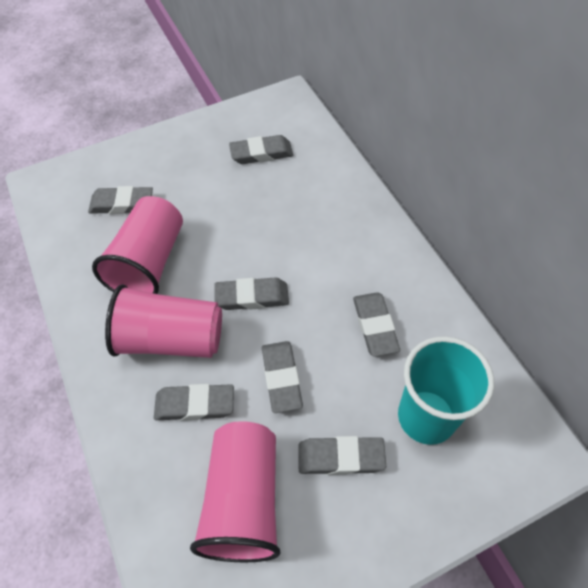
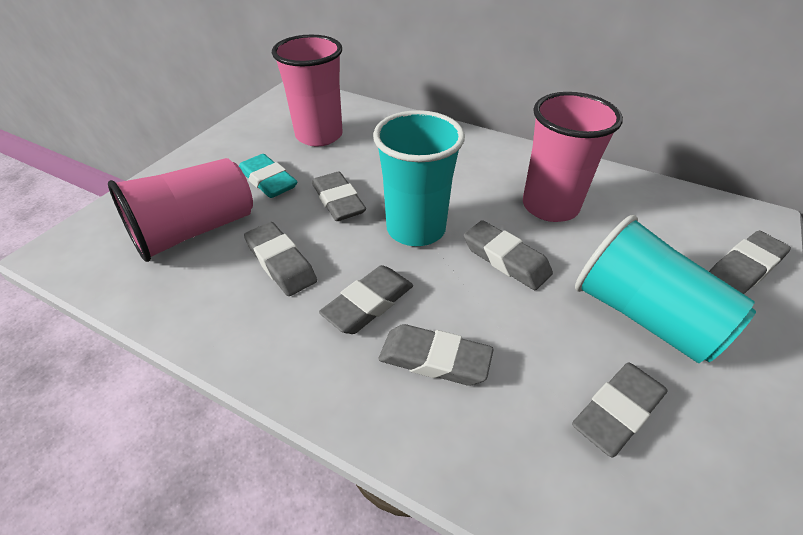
turquoise cup: [398,336,494,445] = 1 -> [373,110,465,246] [575,215,756,363] = 2
turquoise eraser: none = 0 -> [239,154,298,198] = 1

